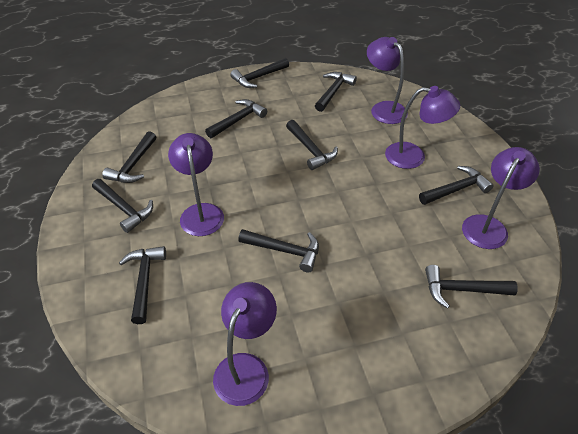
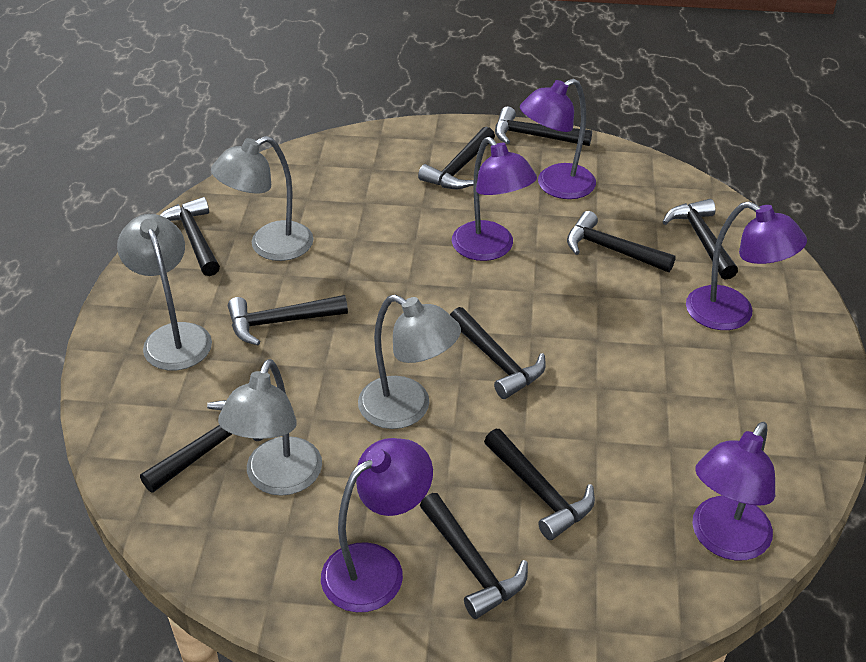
grey lamp: none = 0 -> [117,214,212,371] [211,136,313,261] [218,359,322,496] [358,294,461,429] = 4

